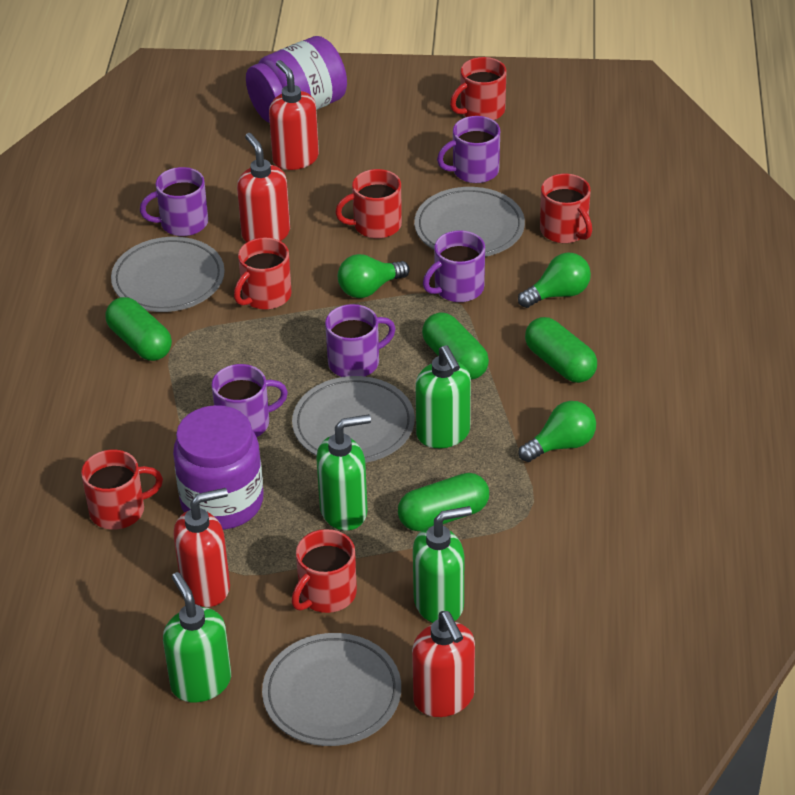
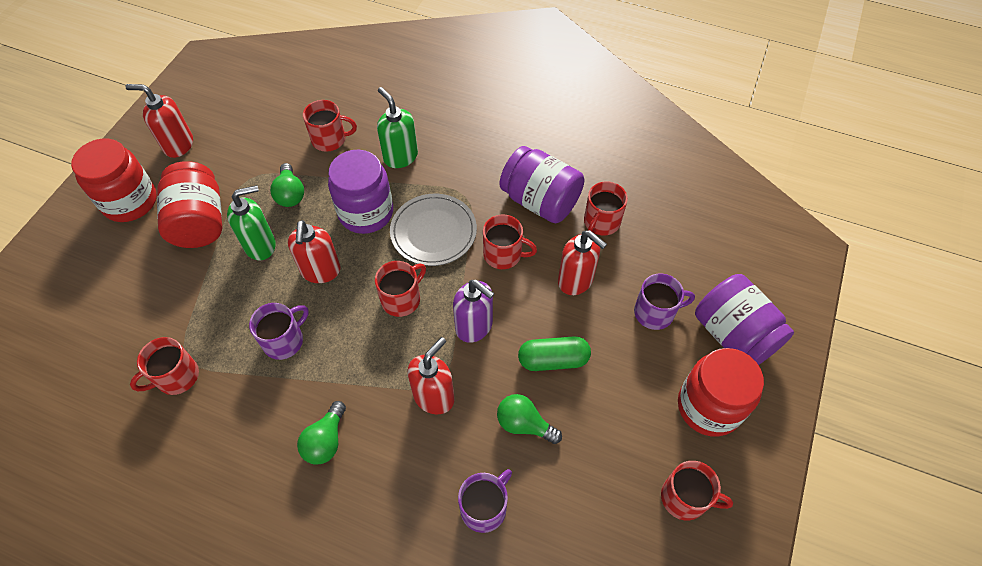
green capsule: [105,297,172,361] [398,473,489,531] [422,312,489,380] [525,317,597,383] = 4 -> [518,336,591,371] = 1
green soap dispenser: [163,572,231,702] [316,414,371,530] [413,506,472,623] [416,345,471,448] = 4 -> [227,185,276,260] [377,87,418,168] = 2
grey plate: [111,237,225,312] [262,633,401,746] [292,376,415,463] [414,187,525,257] = 4 -> [390,194,477,266] = 1
purple jar: [173,405,263,530] [246,36,347,123] = 2 -> [328,150,393,234] [499,146,584,223] [695,274,794,365] = 3
purple mug: [140,167,208,236] [212,364,288,437] [325,304,396,377] [423,230,485,302] [437,116,500,183] = 5 -> [249,303,309,360] [458,469,512,533] [634,274,695,330] = 3
purple soap dispenser: none = 0 -> [453,280,494,343] = 1
red jar: none = 0 -> [71,138,157,222] [157,161,222,248] [678,348,764,437] = 3

